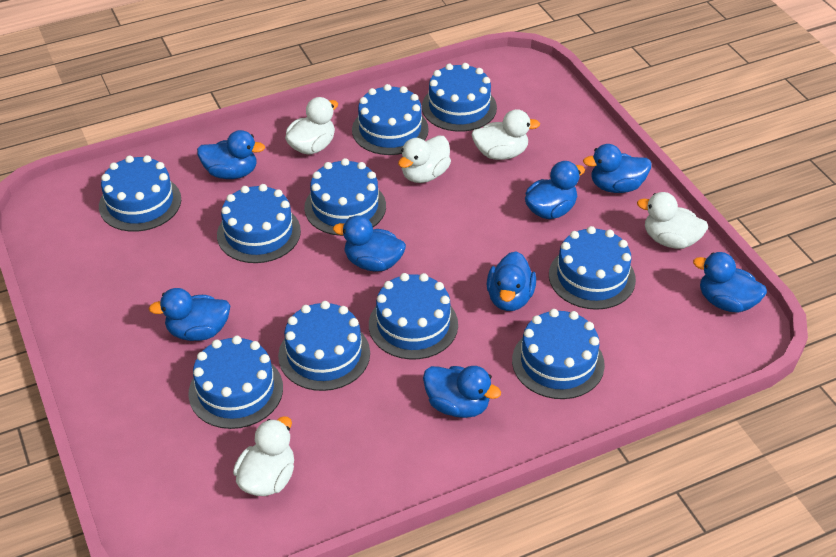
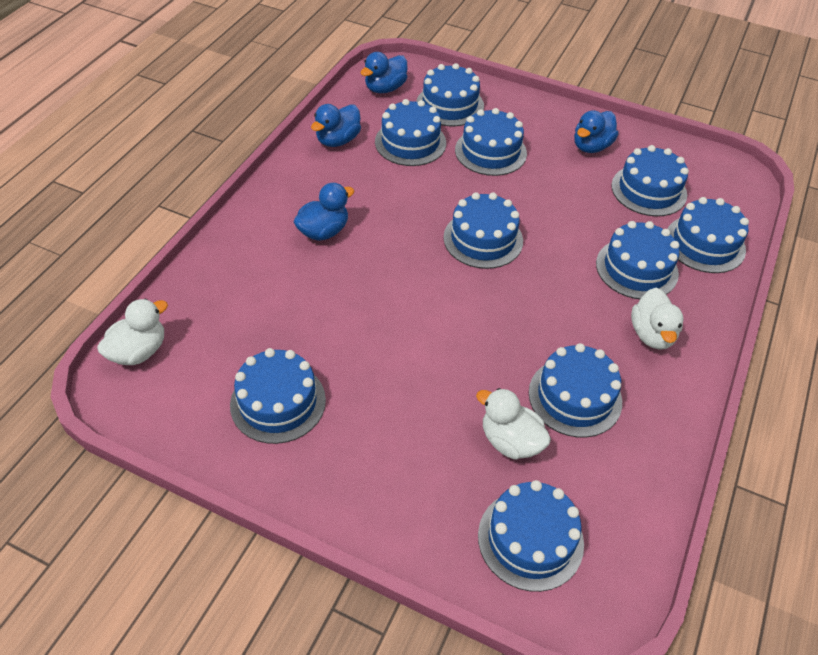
blue duck: [149,288,230,341] [197,130,265,179] [333,215,406,272] [423,366,501,418] [487,251,536,311] [525,161,585,219] [583,144,651,193] [693,252,767,313] = 8 -> [293,183,355,241] [311,104,361,147] [360,52,408,93] [574,110,618,153] = 4
white duck: [233,416,294,496] [285,97,338,154] [398,135,451,183] [472,109,540,160] [637,192,708,249] = 5 -> [97,298,168,365] [476,388,551,460] [631,288,683,350] = 3

